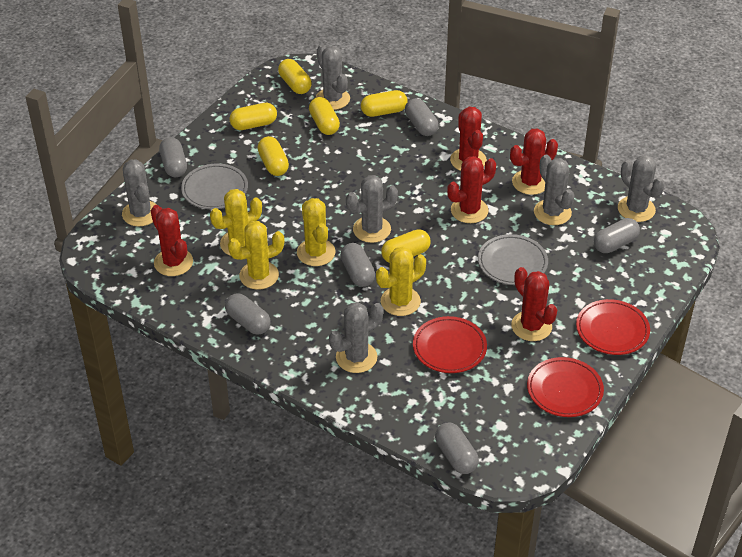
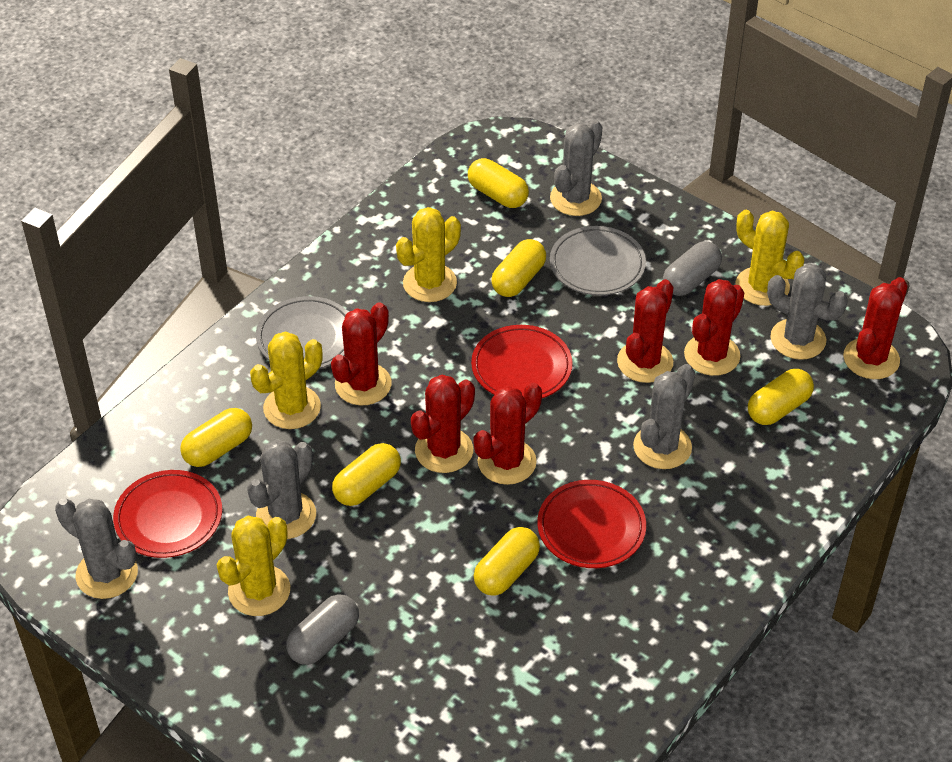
grey cactus: [122,159,157,226] [316,44,350,110] [329,302,383,373] [346,175,398,243] [534,155,575,225] [618,155,665,222] = 6 -> [55,498,138,599] [247,440,316,539] [550,119,602,216] [633,364,695,469] [767,263,848,360] = 5
grey capsule: [159,137,187,177] [225,293,271,335] [340,243,375,287] [405,98,438,136] [435,423,479,474] [594,218,640,253] = 6 -> [286,594,359,665] [663,241,722,296] = 2
red cactus: [151,205,193,276] [447,156,496,223] [450,107,487,171] [510,129,558,195] [511,267,557,341] = 5 -> [331,302,392,406] [411,375,475,473] [474,382,542,485] [617,279,674,383] [684,279,744,376] [843,277,908,379] = 6

